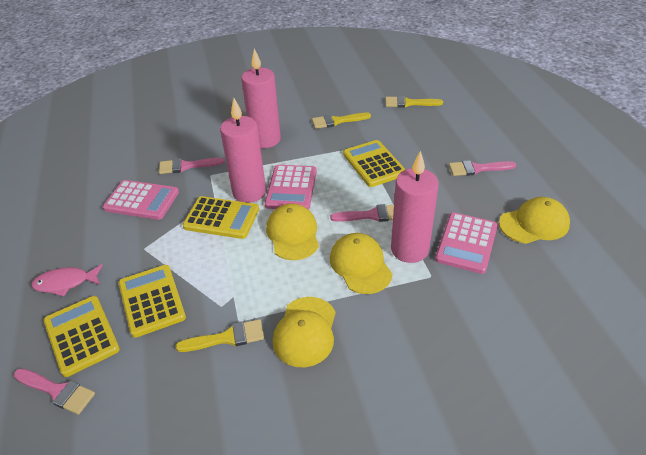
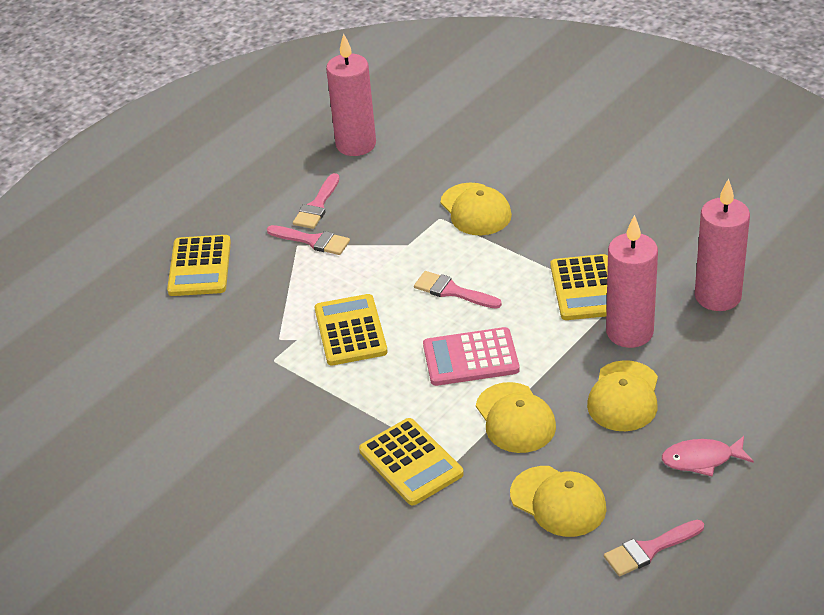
pink calculator: [103,180,179,220] [265,165,317,210] [435,212,498,274] = 3 -> [423,327,520,386] = 1
yellow brush: [176,319,264,352] [312,113,371,129] [385,96,443,108] = 3 -> none = 0

